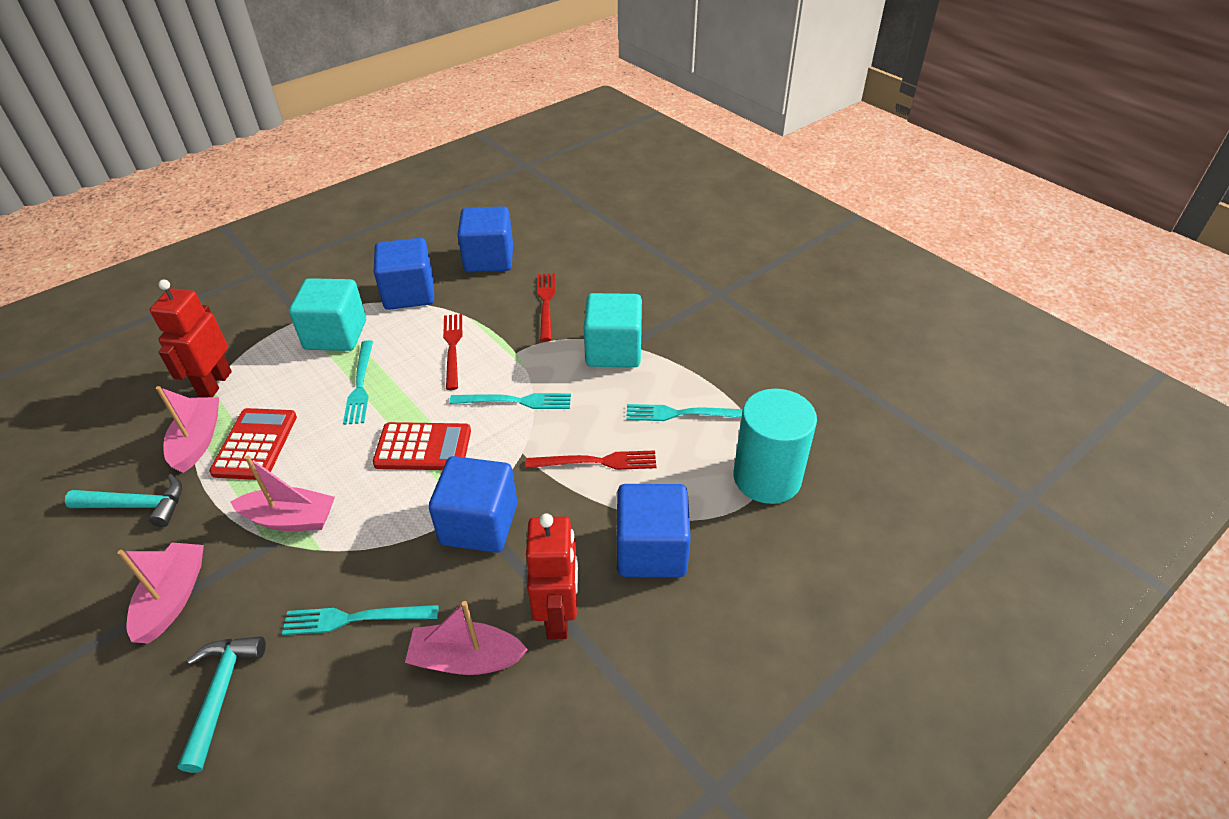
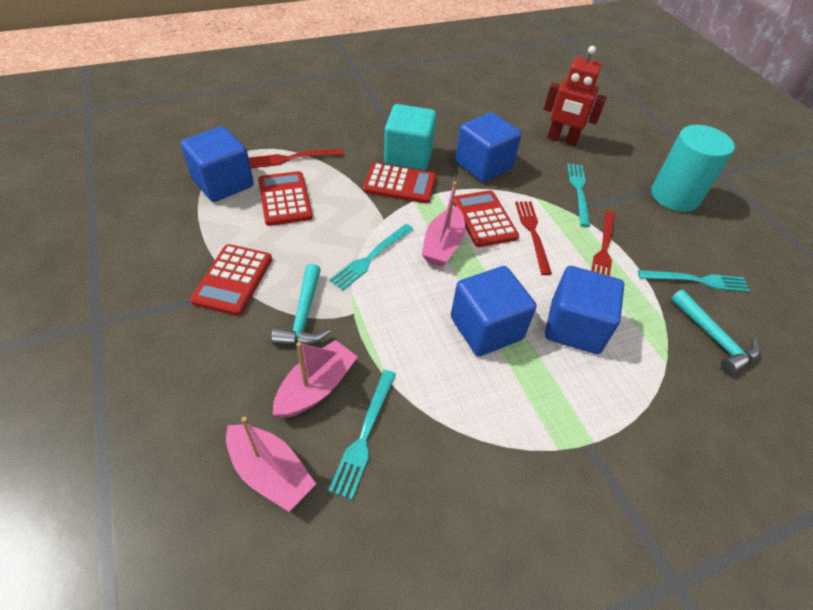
pink boat: [118,542,204,644] [156,386,219,473] [231,456,335,531] [405,601,528,675] = 4 -> [226,416,316,512] [273,340,358,418] [422,181,465,267] = 3
red calculator: [209,408,297,480] [373,422,471,470] = 2 -> [190,244,272,316] [258,171,313,226] [363,163,436,204] [453,190,519,247] = 4
red robot: [150,279,232,397] [526,513,578,640] = 2 -> [544,46,607,146] = 1
turquoise cube: [289,278,366,351] [584,293,642,368] = 2 -> [384,104,437,170] = 1

